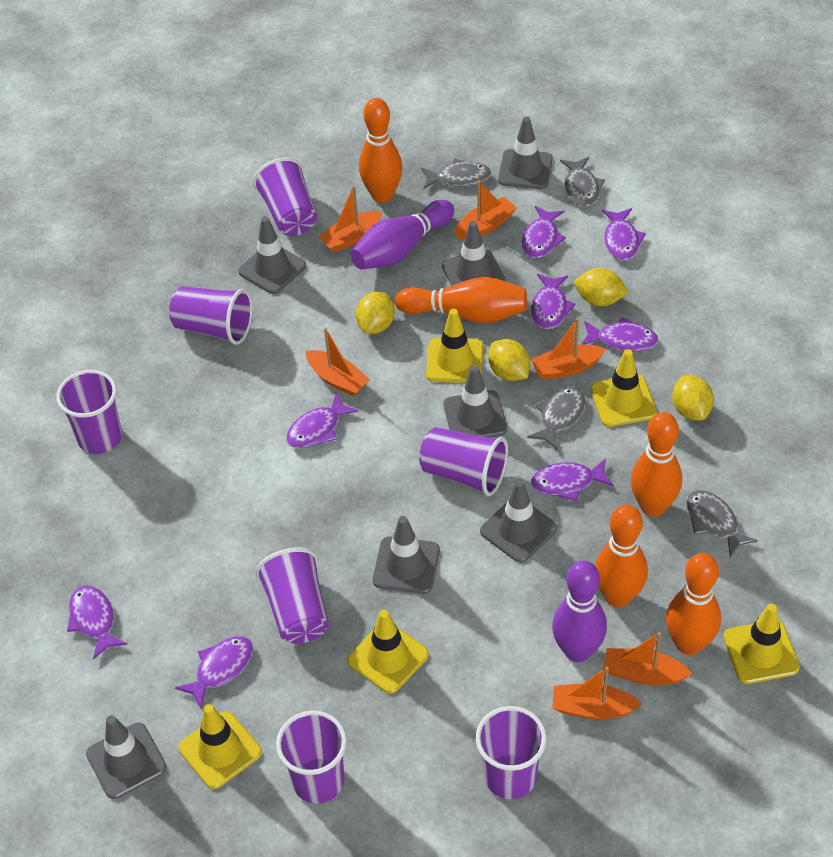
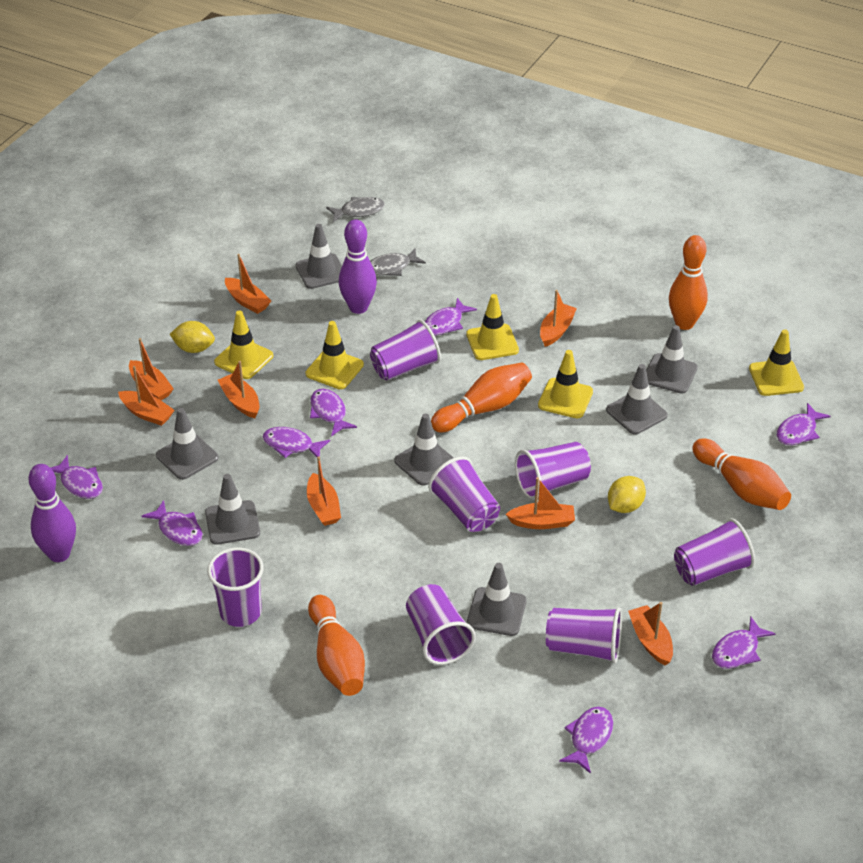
grey fish: [421,159,491,189] [527,387,585,450] [560,157,605,207] [686,490,758,558] = 4 -> [326,197,385,222] [370,248,426,276] = 2
orange boat: [305,328,370,396] [318,186,383,252] [455,181,516,240] [531,318,606,380] [552,667,642,719] [603,632,692,685] = 6 -> [118,366,175,426] [129,338,174,400] [218,361,259,418] [225,254,271,314] [307,457,341,526] [506,477,575,529] [540,290,577,347] [628,602,673,666] = 8
orange bowling pin: [359,98,403,203] [395,277,527,323] [595,505,648,608] [631,412,682,517] [666,553,721,655] = 5 -> [308,595,365,696] [431,362,532,433] [669,235,708,330] [692,438,791,510] = 4
yellow lemon: [356,292,395,334] [488,339,530,381] [574,268,629,306] [672,375,714,421] = 4 -> [170,321,215,353] [608,476,646,513] = 2

